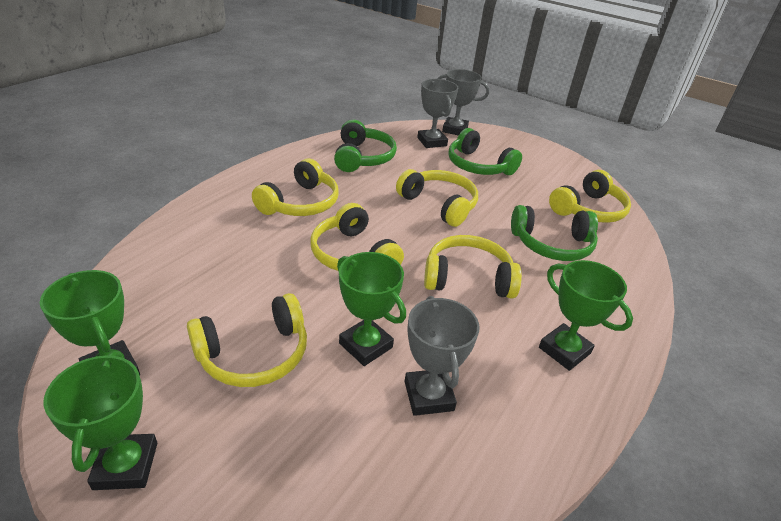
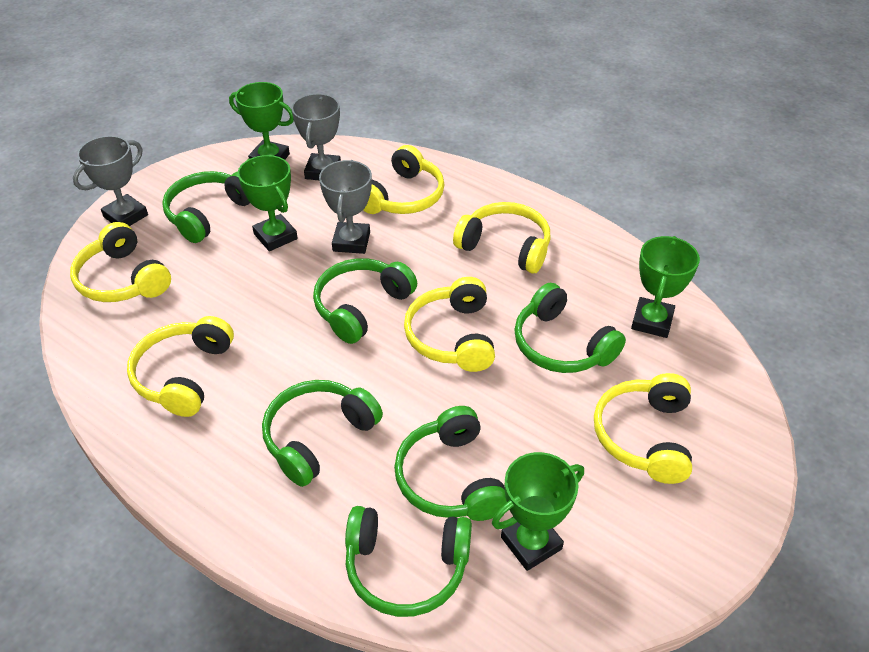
green headphones: [334,120,397,172] [448,128,522,175] [511,205,598,261] = 3 -> [162,171,250,243] [262,380,383,487] [313,258,417,344] [345,506,472,617] [394,406,507,521] [514,283,626,373] = 6

